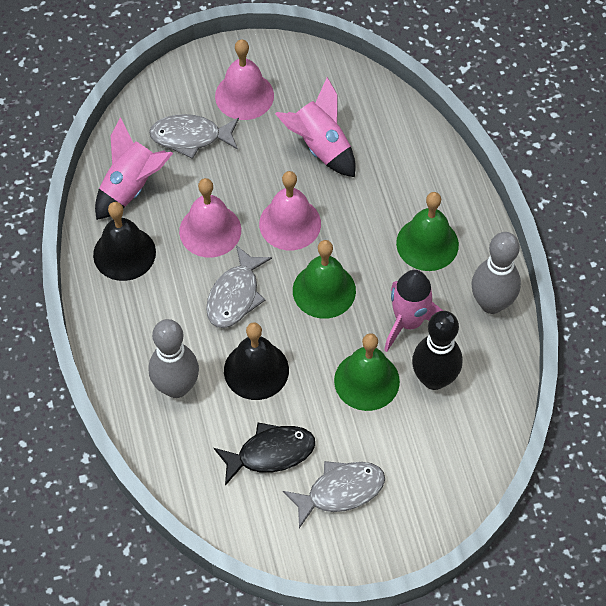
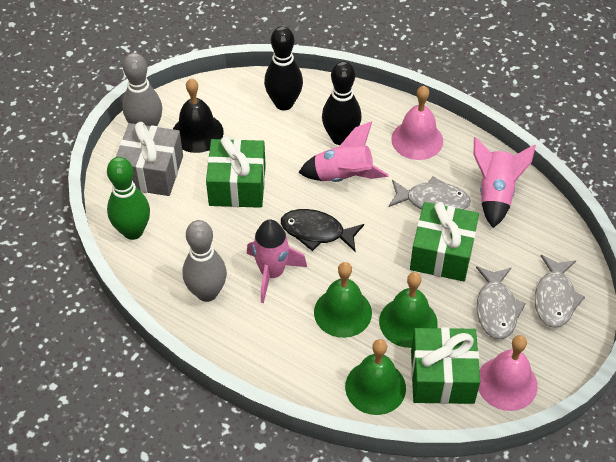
black bell: [93,202,156,281] [224,322,289,400] = 2 -> [173,79,224,153] = 1
black bowling pin: [412,311,462,390] = 1 -> [264,26,303,110] [322,61,362,145] = 2
green bowling pin: none = 0 -> [107,157,150,240] = 1
green gift: none = 0 -> [206,136,266,208] [410,202,479,281] [411,327,480,404] = 3
grey gift: none = 0 -> [116,122,183,196] = 1
pink bell: [179,178,241,258] [215,39,274,120] [259,171,321,250] = 3 -> [391,86,443,160] [478,335,538,411] = 2

